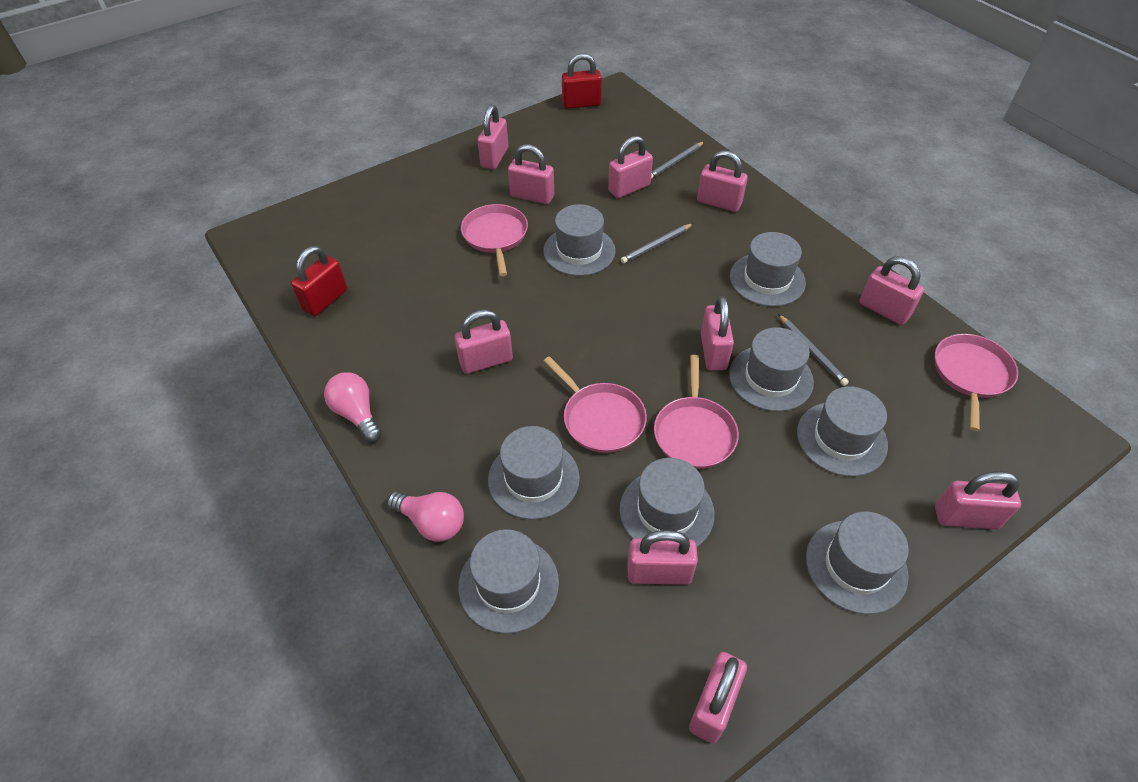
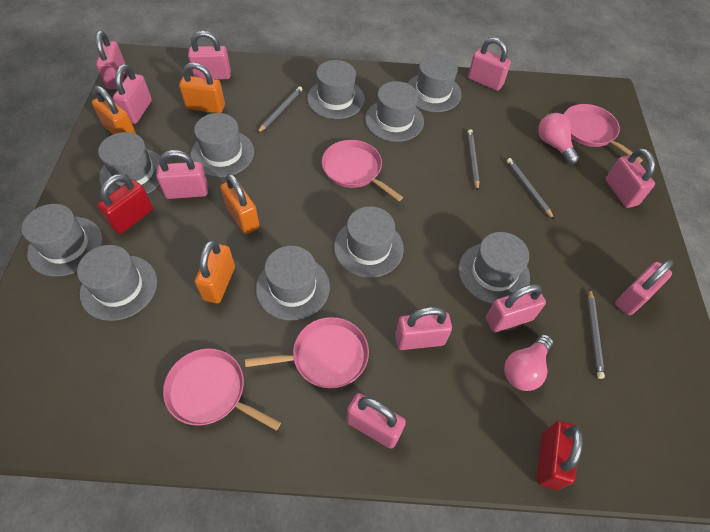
grey hat: [458,529,559,634] [488,426,580,520] [543,204,616,276] [620,458,715,547] [729,327,814,412] [730,232,806,307] [797,386,888,476] [806,511,909,614] = 8 -> [21,204,103,277] [77,245,157,321] [98,132,160,194] [190,113,254,177] [256,246,330,321] [307,60,365,119] [334,206,404,278] [365,81,424,142] [407,54,462,112] [459,232,530,304] = 10
grey pencil: [621,223,694,263] [651,142,704,179] [778,314,849,386] = 3 -> [257,86,302,133] [467,129,479,191] [507,158,554,219] [588,289,605,379] = 4
orange padlock: none = 0 -> [92,86,136,134] [179,63,225,113] [194,240,235,303] [220,173,260,234] = 4

